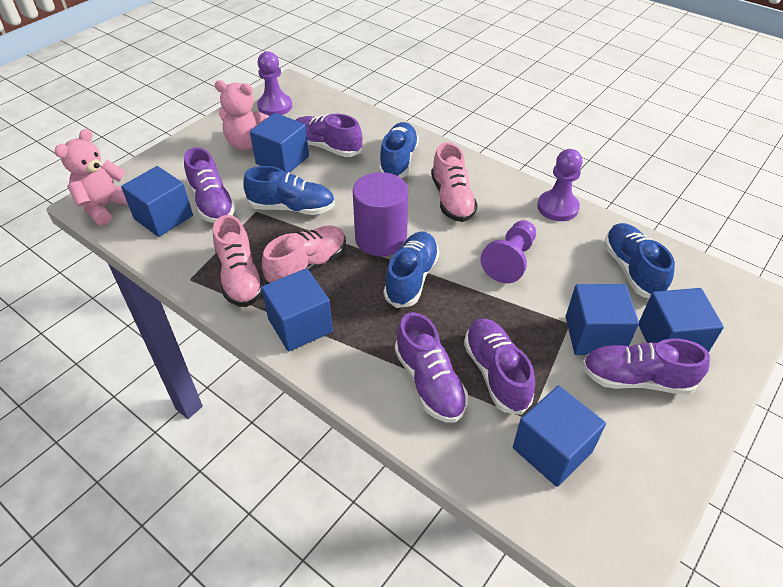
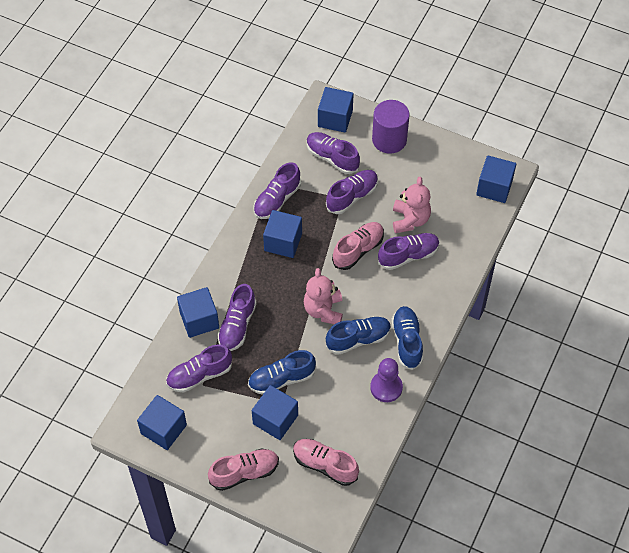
blue shoe: [243,166,335,215] [379,122,419,178] [384,232,439,308] [604,223,675,298] = 4 -> [248,350,316,395] [326,316,391,355] [391,306,423,370] = 3
purple pawn: [257,51,292,116] [480,220,536,283] [537,149,582,221] = 3 -> [370,358,403,402] = 1
purple shoe: [184,147,236,223] [296,114,362,157] [395,312,468,423] [464,319,535,415] [582,338,710,395] = 5 -> [166,344,232,392] [217,284,257,351] [253,162,301,219] [307,132,360,174] [326,170,378,214] [378,233,440,270] = 6

